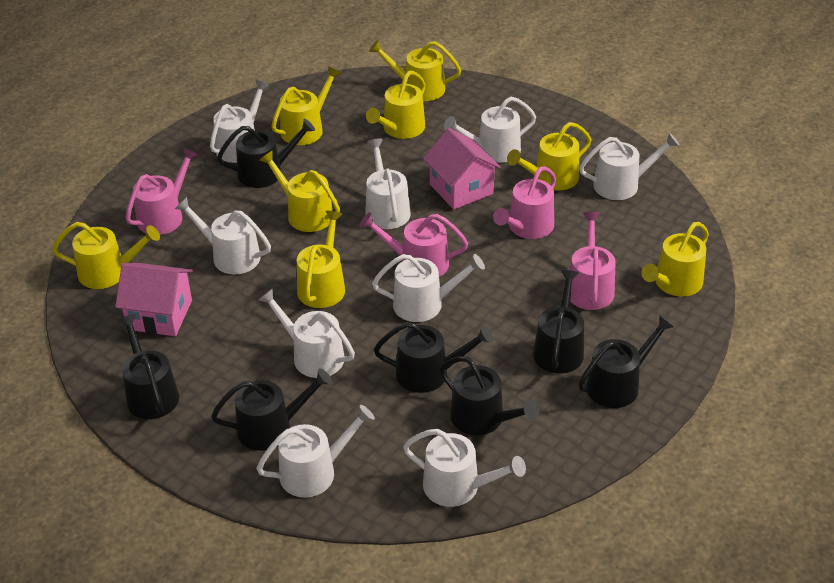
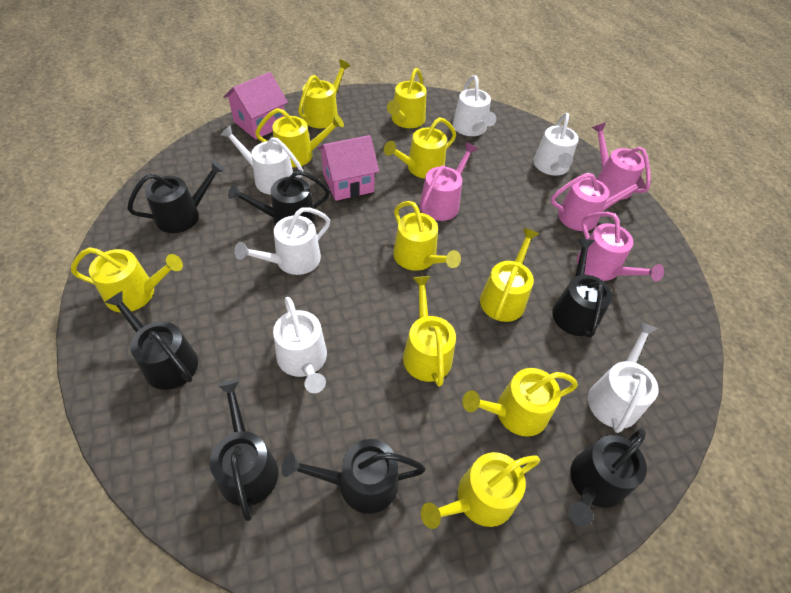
white watering can: [175,197,271,275] [210,80,270,163] [256,405,375,498] [258,288,355,378] [365,138,411,229] [372,254,485,322] [403,429,526,507] [444,97,536,163] [579,133,680,200] = 9 -> [220,125,303,195] [234,207,330,275] [273,297,327,393] [453,75,496,136] [533,113,579,176] [588,321,659,433] = 6
yellow watering can: [52,222,160,289] [259,151,340,232] [271,66,341,145] [297,211,345,308] [366,71,426,139] [369,40,461,101] [507,122,591,191] [641,222,709,297] = 8 -> [71,247,183,313] [255,108,344,167] [298,59,350,128] [384,117,456,179] [387,68,427,128] [393,201,461,271] [403,276,456,387] [421,452,540,529] [462,368,578,437] [480,228,539,322] = 10

